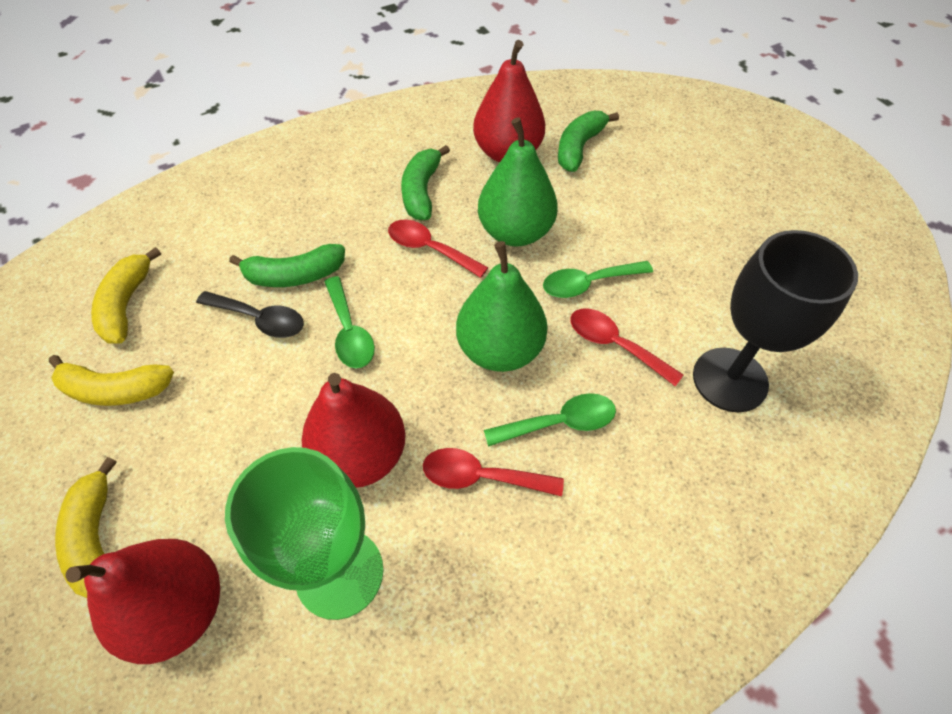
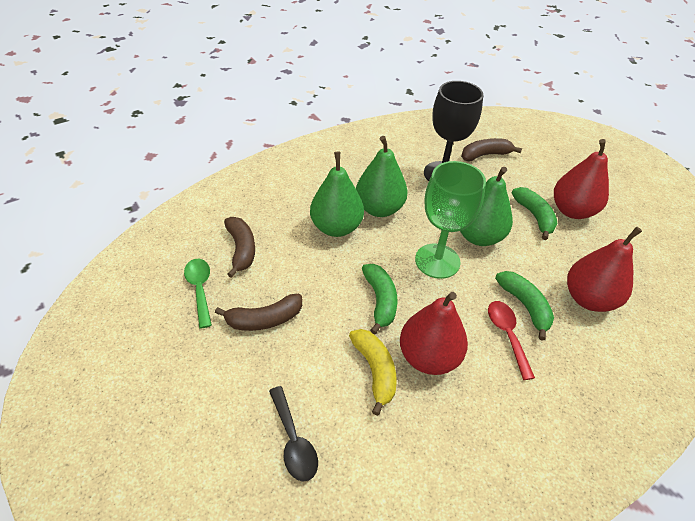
brown banana: none = 0 -> [215,294,302,331] [224,217,255,278] [461,138,522,162] = 3
green pear: [456,241,548,372] [478,117,558,247] = 2 -> [310,152,364,237] [356,136,408,217] [460,167,513,246] = 3
green spoon: [324,276,375,368] [484,393,616,447] [543,261,653,298] = 3 -> [184,259,212,329] = 1
red spoon: [388,220,488,278] [423,448,564,497] [570,308,683,386] = 3 -> [488,301,535,380] = 1
yellow banana: [49,355,174,406] [55,457,117,598] [91,247,161,344] = 3 -> [349,329,397,416] = 1

